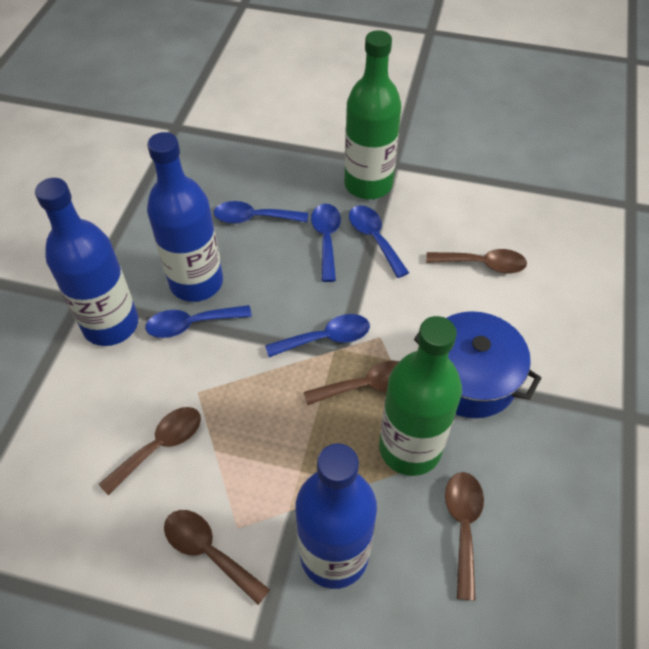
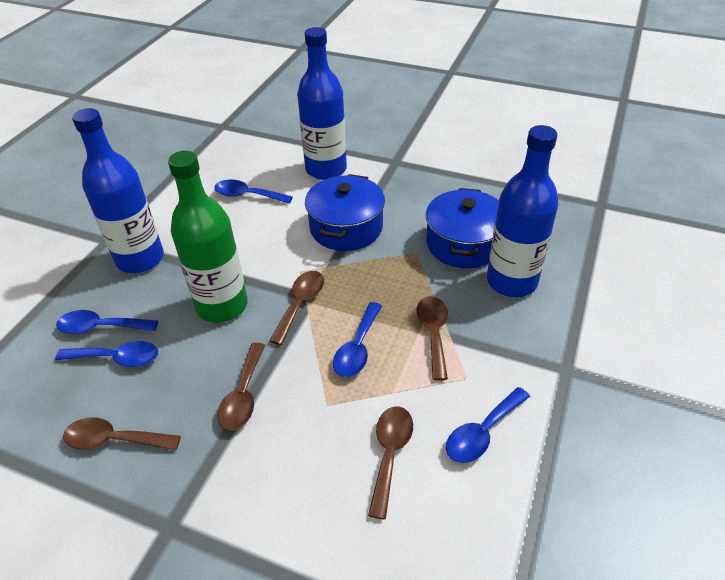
blue pot: [414,311,541,418] = 1 -> [305,174,385,251] [426,188,499,268] = 2
green bottle: [344,30,402,199] [379,316,462,476] = 2 -> [168,151,248,323] = 1

